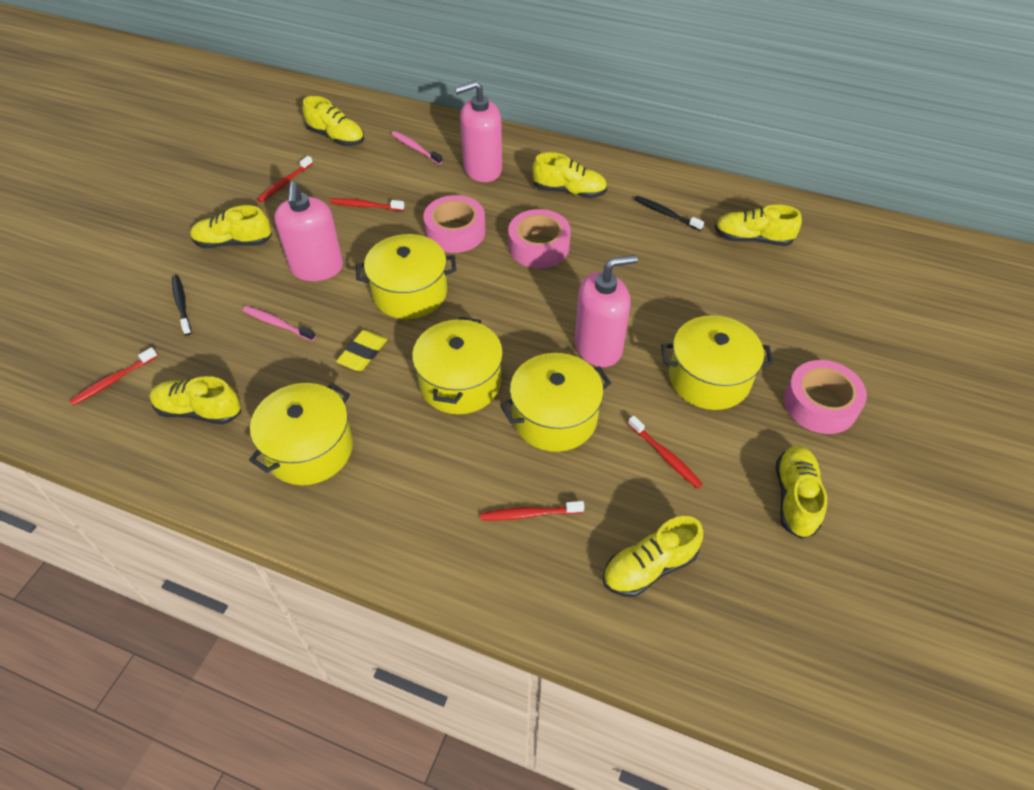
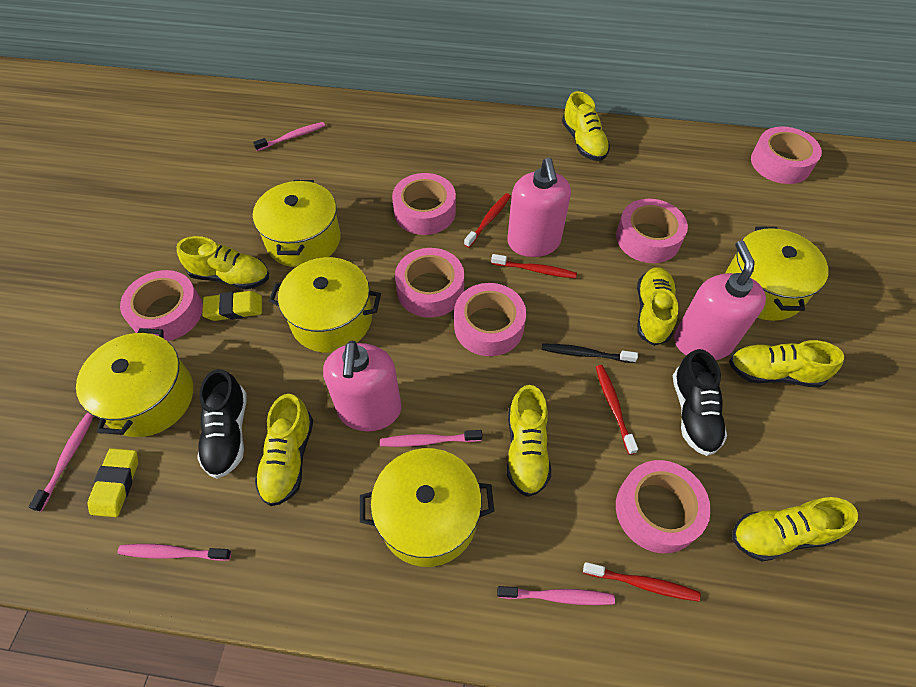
black shoe: none = 0 -> [197,369,247,479] [672,349,727,456] = 2
black toothbrush: [172,275,192,335] [634,196,704,231] = 2 -> [541,343,638,363] = 1
pink tape: [423,195,485,253] [508,209,571,268] [784,360,867,434] = 3 -> [120,270,203,341] [392,173,456,235] [395,248,464,317] [454,283,526,356] [616,199,688,263] [616,460,711,553] [751,127,822,184] = 7
pink toothbrush: [243,306,316,341] [391,131,443,165] = 2 -> [29,413,94,512] [117,544,231,561] [253,122,325,151] [380,430,482,447] [497,586,615,605] = 5
red toothbrush: [69,347,158,406] [257,156,313,202] [330,198,405,211] [480,501,584,521] [628,416,703,489] = 5 -> [464,193,511,248] [491,254,577,279] [583,562,701,602] [596,365,638,455] = 4
yellow eraser: [336,330,387,371] = 1 -> [88,448,138,517] [202,291,262,321] = 2

